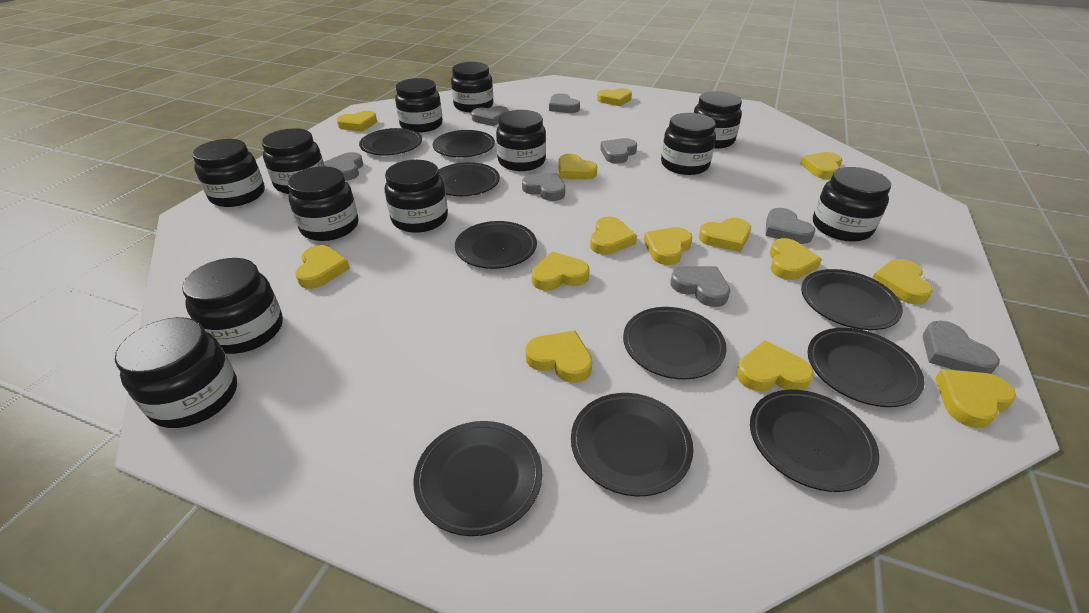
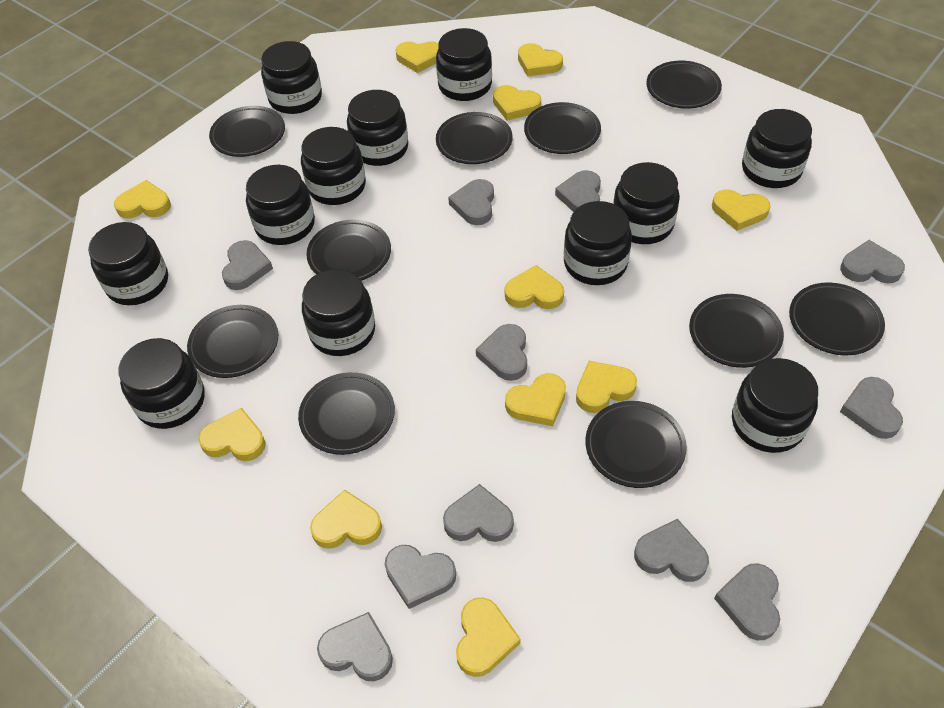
grey heart: [324,152,363,181] [471,106,509,126] [522,173,565,201] [549,93,580,113] [600,138,637,164] [670,266,730,307] [765,208,815,244] [923,321,1000,374] = 8 -> [222,240,273,290] [317,612,393,681] [385,545,456,609] [443,484,514,542] [448,179,494,225] [476,324,527,381] [555,170,601,212] [634,519,709,582] [714,563,780,640] [840,240,905,283] [840,377,903,439] = 11
yellow heart: [296,245,350,289] [337,111,377,132] [525,330,593,383] [532,252,590,291] [558,154,597,180] [590,217,637,255] [597,88,632,106] [644,227,692,265] [699,218,751,252] [736,340,814,392] [769,238,822,280] [800,152,842,179] [872,259,933,305] [935,369,1016,428] = 14 -> [114,180,171,219] [198,408,266,461] [310,490,382,549] [395,41,439,73] [456,597,521,677] [493,85,541,121] [505,265,564,309] [505,373,566,426] [518,43,563,77] [576,361,637,413] [712,190,770,231] = 11

